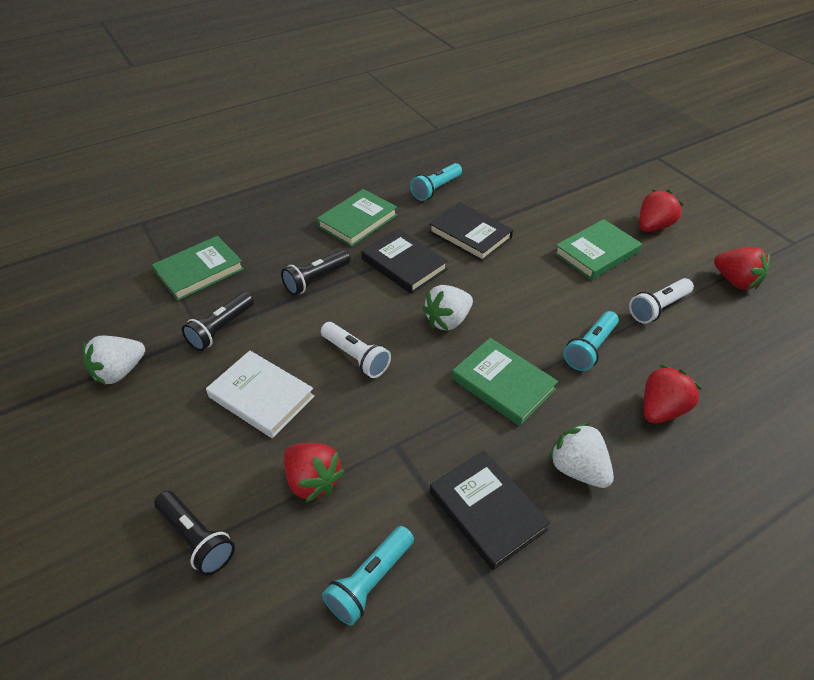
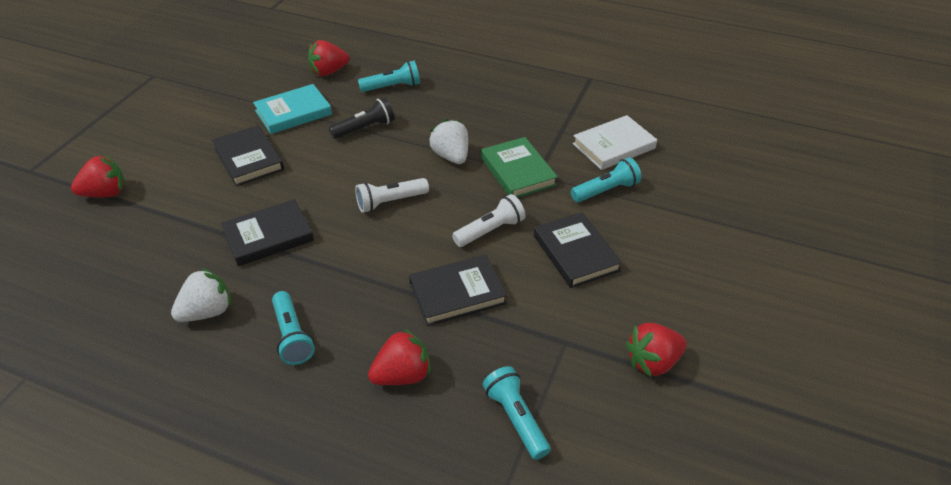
black book: [361,229,448,294] [429,202,513,262] [430,450,550,570] = 3 -> [212,125,284,186] [221,199,314,266] [409,255,507,326] [534,212,622,288] = 4
black flashlight: [154,491,235,576] [182,292,254,351] [281,250,351,295] = 3 -> [329,97,395,139] = 1
green book: [152,236,244,301] [317,189,397,247] [452,338,558,426] [554,219,642,280] = 4 -> [481,137,558,198] = 1
turquoise book: none = 0 -> [253,84,332,134] = 1
turquoise flashlight: [322,526,414,625] [410,163,462,201] [563,311,619,371] = 3 -> [272,291,315,365] [358,61,420,92] [483,366,551,460] [571,158,641,202] = 4
white strawberry: [83,336,145,385] [422,285,473,331] [548,422,614,488] = 3 -> [171,268,231,322] [429,119,468,164] = 2

